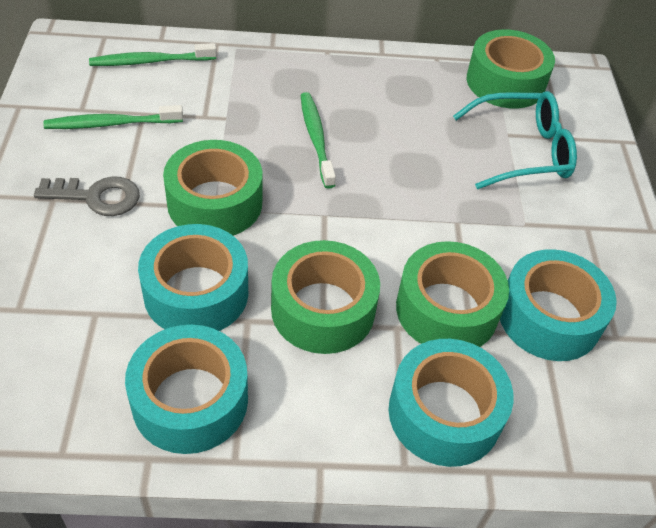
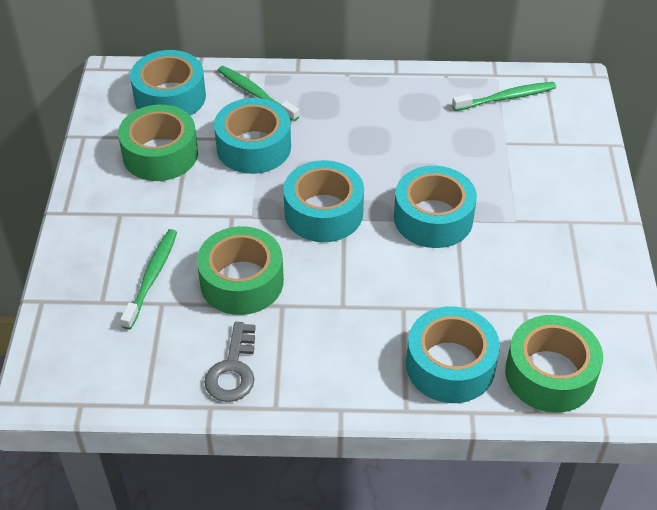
green tape: [163,140,262,236] [271,240,380,354] [396,241,509,347] [467,29,555,109] = 4 -> [118,105,198,181] [197,226,284,315] [505,315,603,413] = 3
turquoise glasses: [453,91,577,189] = 1 -> none = 0
turquoise tape: [125,325,248,454] [138,224,248,331] [389,339,514,467] [500,249,617,361] = 4 -> [130,50,206,116] [214,98,291,174] [283,160,364,242] [394,166,477,248] [406,307,500,403] = 5

